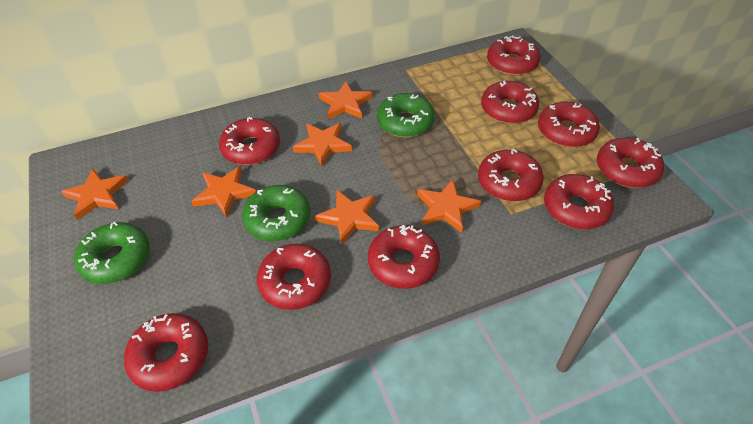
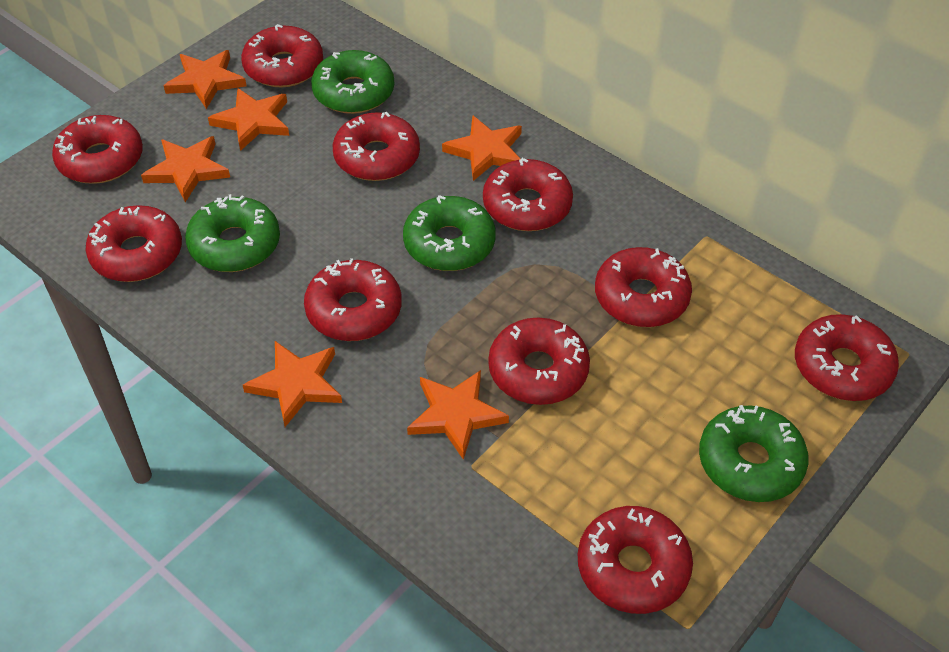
green donut: [74,222,150,284] [242,185,310,241] [377,93,435,138] = 3 -> [185,194,280,272] [311,50,394,114] [403,195,496,271] [699,405,809,502] = 4

